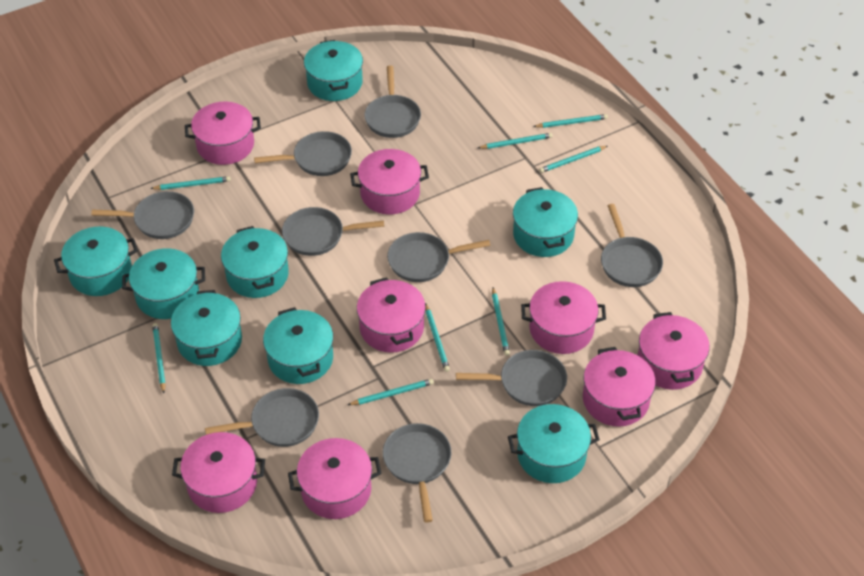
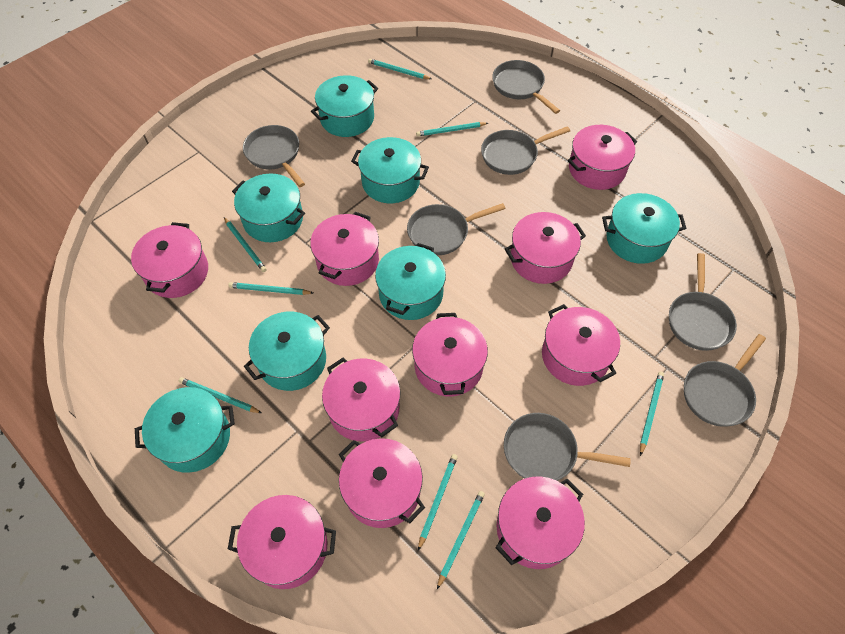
grey pan: [91,191,194,239] [205,388,319,447] [254,131,352,176] [282,207,384,256] [364,65,421,138] [383,423,451,523] [387,232,490,282] [456,350,567,406] [601,204,663,287] = 9 -> [243,125,305,187] [407,203,506,255] [481,126,570,175] [492,60,560,114] [504,413,631,481] [669,253,737,351] [684,334,766,427] = 7
pink pot: [172,432,265,513] [185,102,261,165] [288,438,382,519] [350,149,429,215] [357,277,426,353] [521,281,606,354] [583,347,656,427] [638,312,710,390] = 8 -> [131,222,208,298] [228,495,336,589] [310,212,379,286] [322,358,400,441] [339,438,425,528] [412,313,488,397] [496,476,585,569] [505,212,586,284] [542,304,620,386] [567,125,637,190] = 10
turquoise pot: [54,226,138,296] [122,248,205,319] [171,290,242,366] [221,226,289,298] [263,307,333,384] [304,40,363,101] [508,404,600,483] [513,187,578,257] = 8 -> [135,387,235,473] [232,174,305,242] [244,312,330,391] [311,75,378,137] [351,137,429,203] [375,243,446,320] [602,193,686,264] = 7

